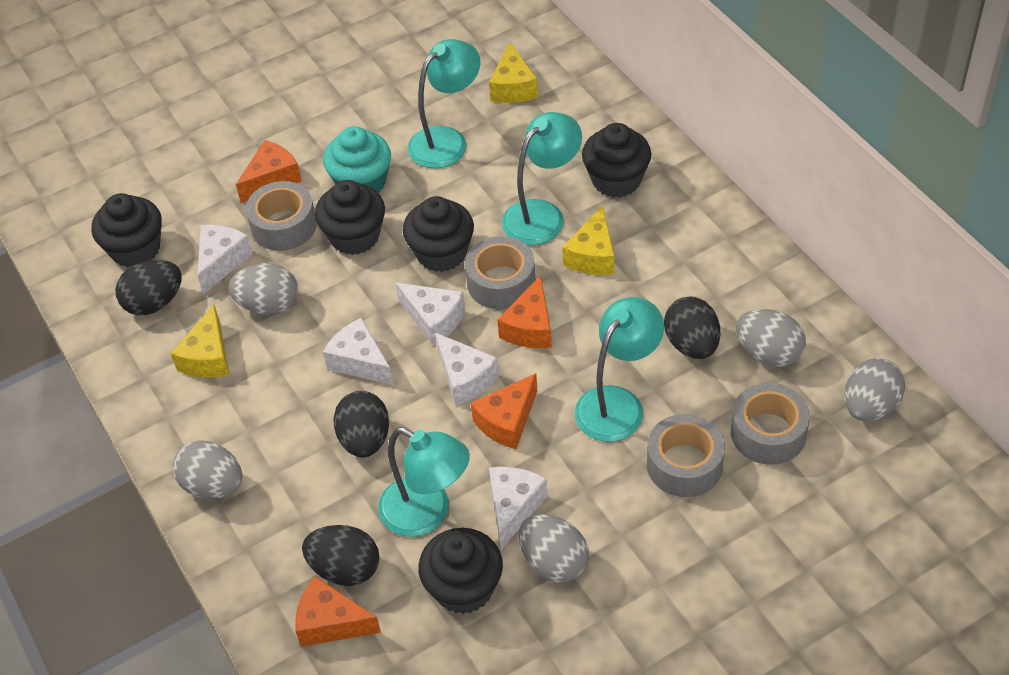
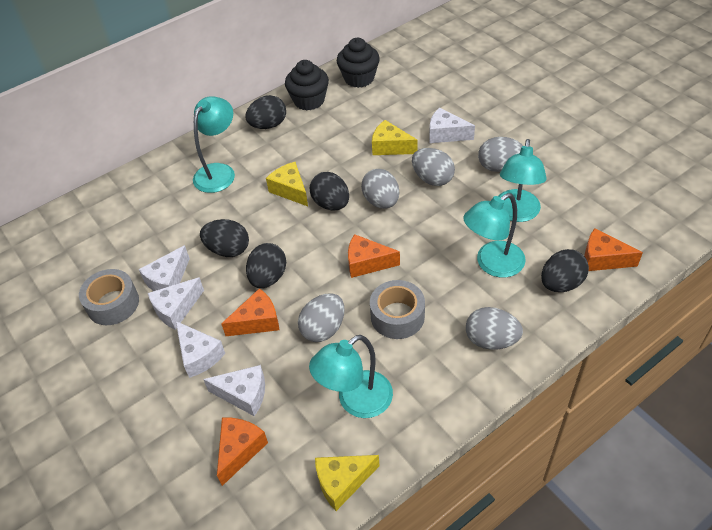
black cupcake: [91,193,162,267] [315,180,385,255] [403,196,474,272] [418,528,503,614] [582,123,651,198] = 5 -> [285,60,329,111] [337,38,380,88] = 2
black egg: [115,260,182,315] [302,525,379,586] [333,391,389,457] [664,296,720,359] = 4 -> [200,219,249,257] [245,95,286,129] [246,243,286,288] [310,172,349,211] [541,249,589,292] = 5
grey tape: [246,181,317,251] [465,236,535,309] [647,414,725,497] [731,383,810,465] = 4 -> [79,269,139,325] [370,280,425,339] = 2
turquoise cupcake: [323,126,391,193] = 1 -> none = 0

